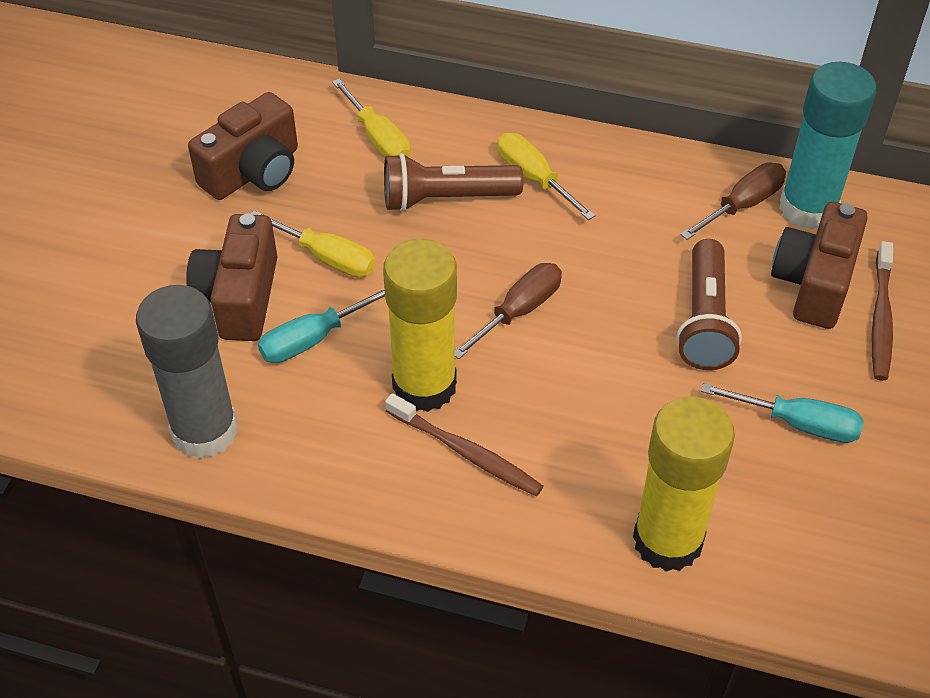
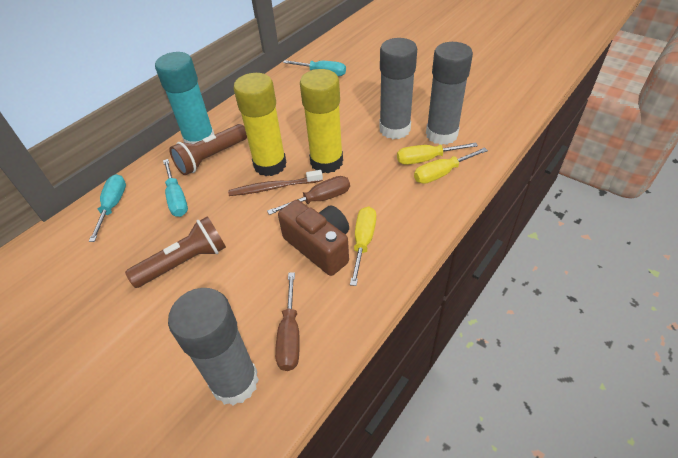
brown camera: [186,214,277,341] [188,92,298,200] [771,202,868,329] = 3 -> [278,200,349,276] = 1
brown toothbrush: [385,393,543,497] [872,241,893,381] = 2 -> [228,170,323,196] = 1
grey glue stick: [136,285,238,459] = 1 -> [168,288,259,406] [379,38,417,139] [426,42,473,145] = 3
turquoise screwdriver: [258,289,385,363] [701,383,864,443] = 2 -> [89,174,126,242] [163,159,188,217] [283,60,346,76] = 3

